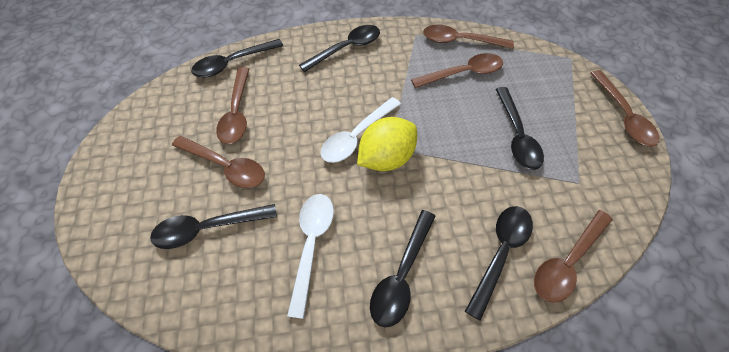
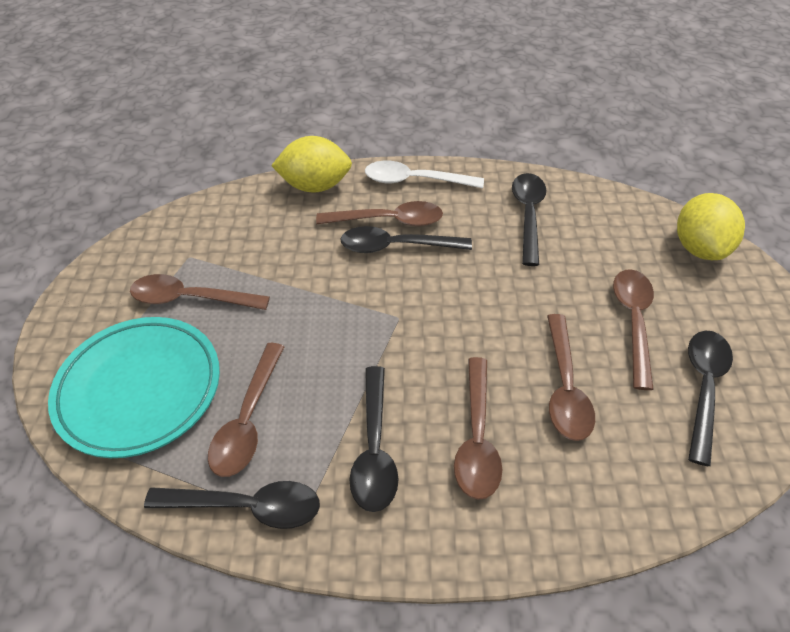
black spoon: [150,204,277,249] [191,39,283,77] [299,25,380,72] [370,210,436,327] [465,206,533,321] [496,87,544,170] = 6 -> [144,481,320,529] [340,226,472,253] [350,366,398,512] [512,173,546,266] [688,331,733,466] = 5
turquoise plate: none = 0 -> [48,317,220,458] = 1
white spoon: [287,194,334,319] [320,97,401,163] = 2 -> [365,161,484,188] = 1
yellow lemon: [357,117,417,171] = 1 -> [271,136,352,193] [677,193,745,260] = 2

